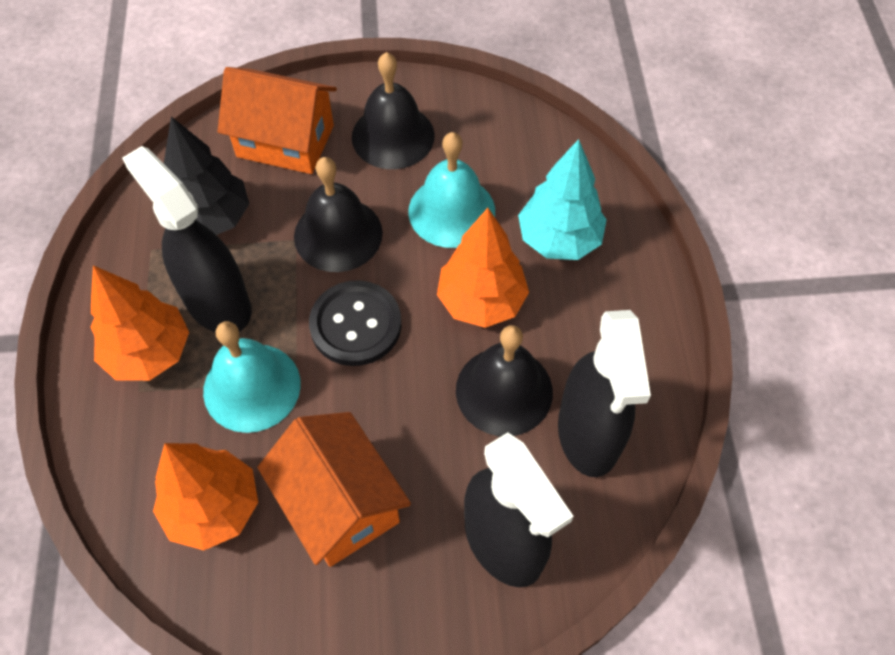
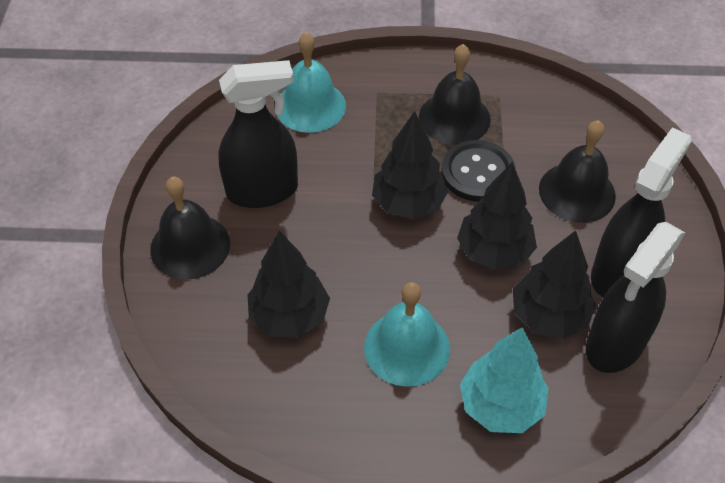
black tree: [164,117,249,235] = 1 -> [247,231,330,338] [372,111,448,219] [457,162,537,270] [513,230,596,339] = 4
orange house: [218,67,337,174] [257,412,411,567] = 2 -> none = 0
orange tree: [91,265,189,381] [153,443,258,550] [437,208,529,328] = 3 -> none = 0

